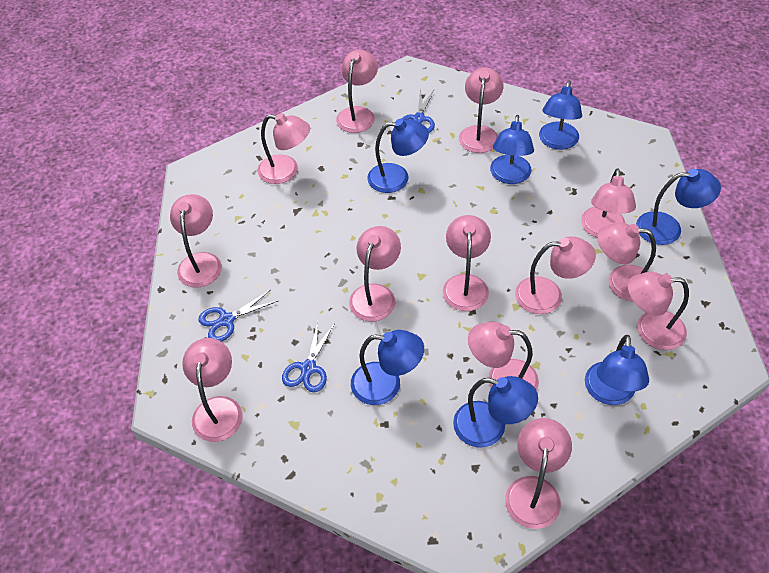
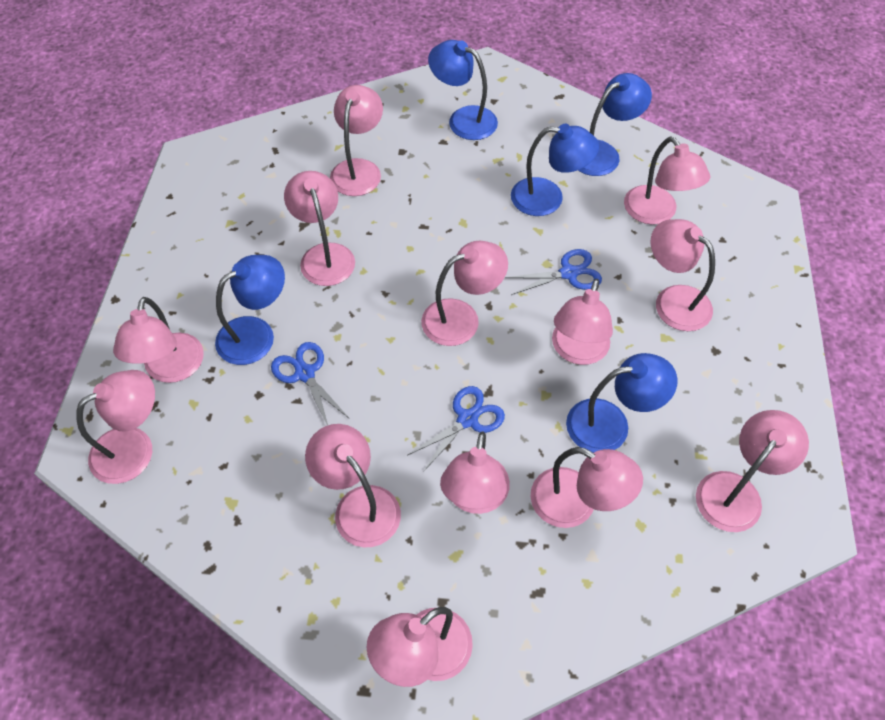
blue lamp: [351,330,424,405] [367,119,429,193] [453,376,538,448] [490,115,534,184] [539,81,582,150] [585,335,649,405] [636,169,721,245] = 7 -> [215,255,285,365] [428,40,498,140] [511,124,599,216] [566,353,677,453] [578,73,652,176] = 5

